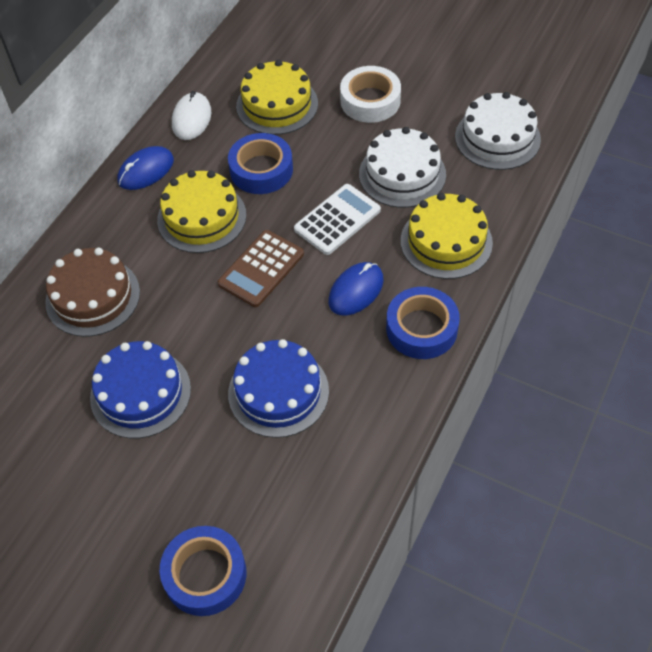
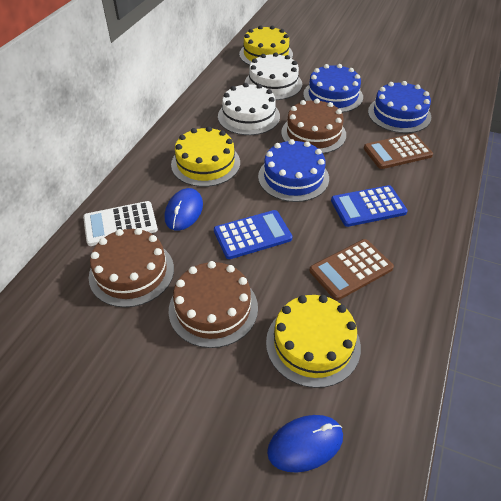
blue cake: [90,341,191,438] [228,339,329,438] = 2 -> [258,139,329,202] [303,64,363,113] [368,81,431,133] = 3
blue calculator: none = 0 -> [214,210,292,259] [331,185,408,227] = 2
blue tape: [160,526,247,616] [228,133,293,194] [386,287,460,359] = 3 -> none = 0
brown cake: [45,248,140,337] = 1 -> [89,228,174,307] [169,261,258,348] [281,99,346,154] = 3
brown calculator: [218,230,304,307] = 1 -> [309,239,394,300] [364,133,433,169] = 2
white mouse: [172,91,211,140] = 1 -> none = 0
white tape: [340,66,401,123] = 1 -> none = 0

